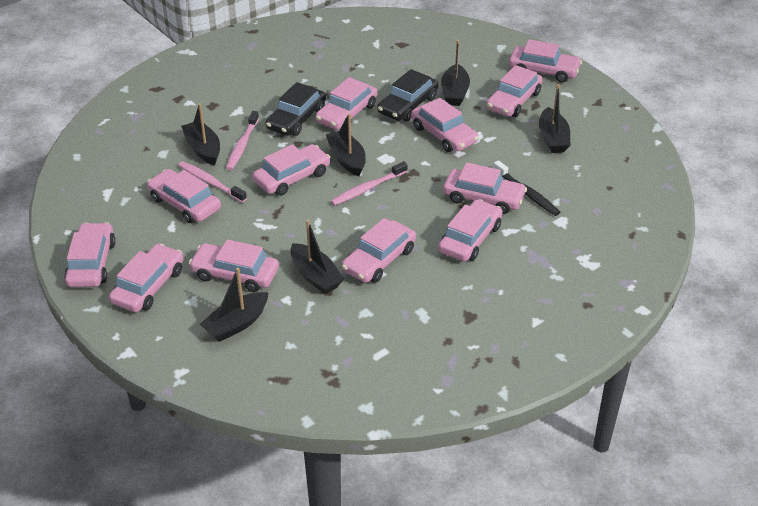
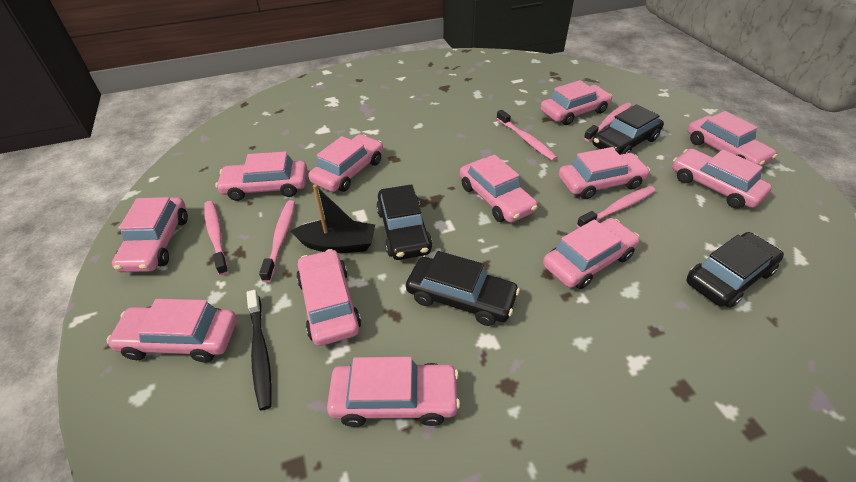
black boat: [181,103,220,165] [200,268,269,342] [291,220,344,294] [326,113,366,176] [441,40,470,106] [539,84,570,153] = 6 -> [291,184,375,253] = 1
black car: [265,82,326,136] [377,69,439,121] = 2 -> [376,184,432,260] [406,251,520,326] [592,104,664,155] [686,232,784,308] = 4
pink toothbrush: [178,161,247,203] [226,111,259,170] [331,161,408,206] = 3 -> [204,201,229,275] [259,200,295,282] [496,110,558,161] [577,186,656,228] [584,103,632,141] = 5

